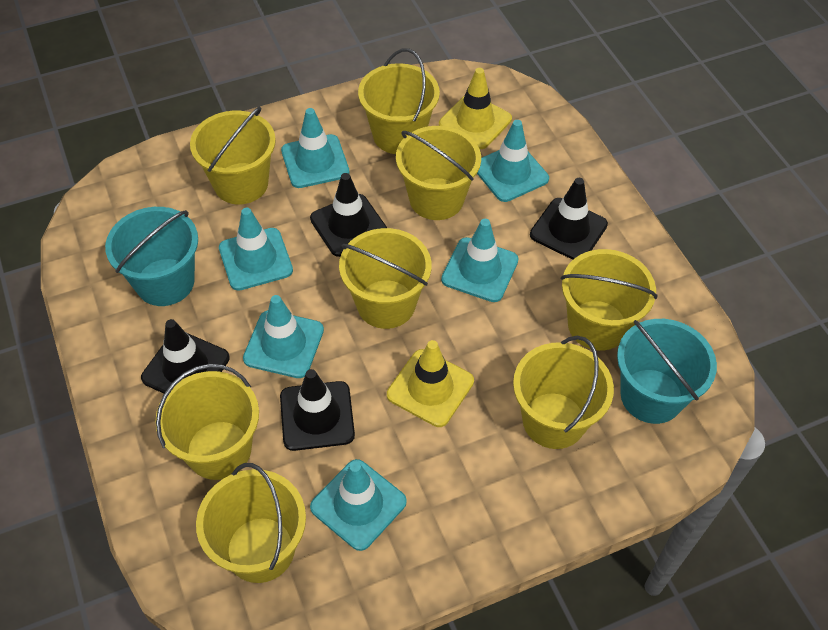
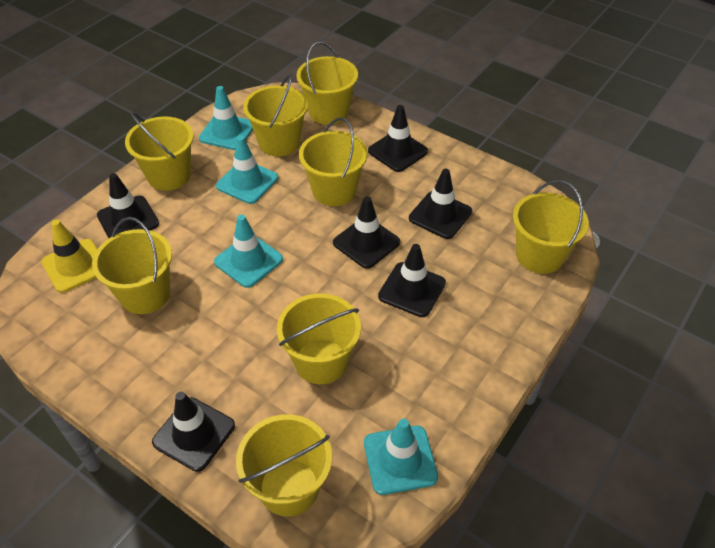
black traffic cone: [141,319,230,393] [280,369,355,451] [310,173,387,257] [530,178,608,260] = 4 -> [97,173,159,238] [152,392,235,472] [333,196,400,269] [368,105,428,172] [378,244,446,317] [409,169,472,239] = 6
turquoise bucket: [105,207,198,306] [617,319,717,424] = 2 -> none = 0
turquoise traffic cone: [219,208,293,291] [243,295,324,378] [281,108,350,188] [310,459,407,551] [441,219,519,302] [477,120,549,202] = 6 -> [199,86,253,150] [214,214,283,288] [216,136,278,204] [364,419,438,495] = 4
yellow traffic cone: [387,340,474,427] [439,68,512,149] = 2 -> [41,220,97,293] = 1

